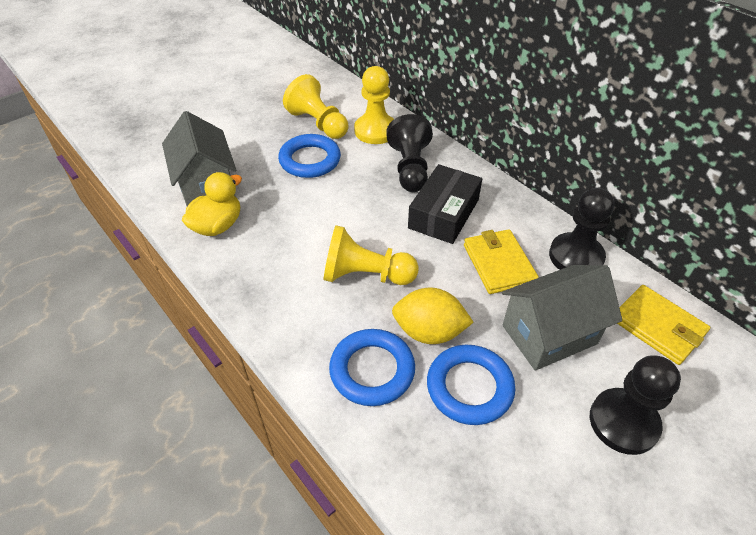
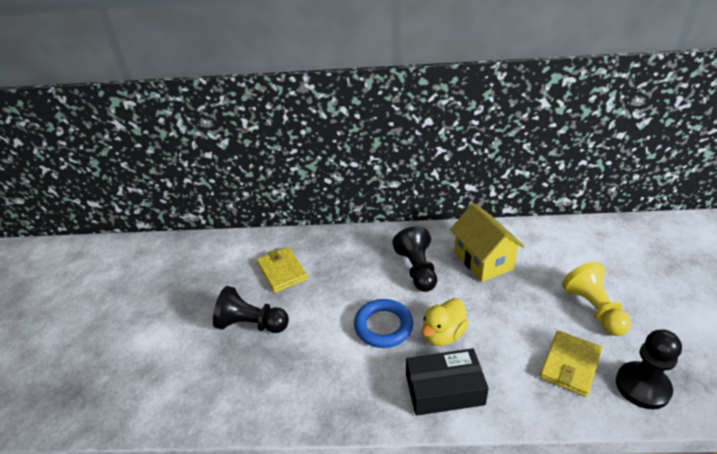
blue ring: [278,134,341,178] [329,329,415,406] [427,345,515,425] = 3 -> [354,299,413,348] = 1
grey house: [162,111,236,206] [502,265,622,371] = 2 -> none = 0
yellow house: none = 0 -> [450,203,524,282] = 1
yellow lemon: [392,288,474,344] = 1 -> none = 0
yellow pawn: [283,74,348,139] [324,225,419,285] [354,66,394,144] = 3 -> [562,261,631,336] = 1

